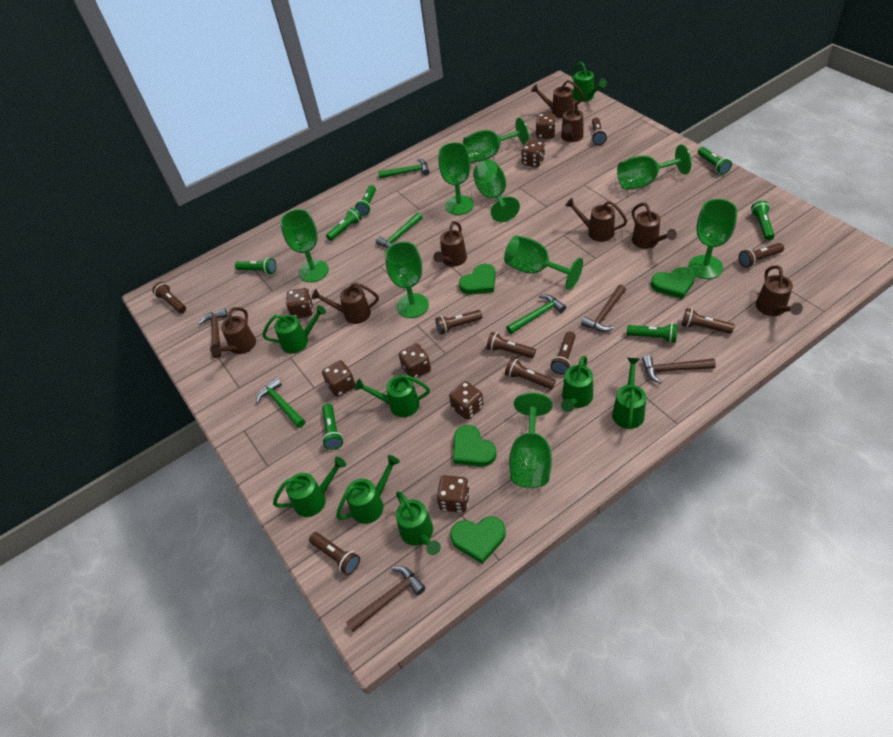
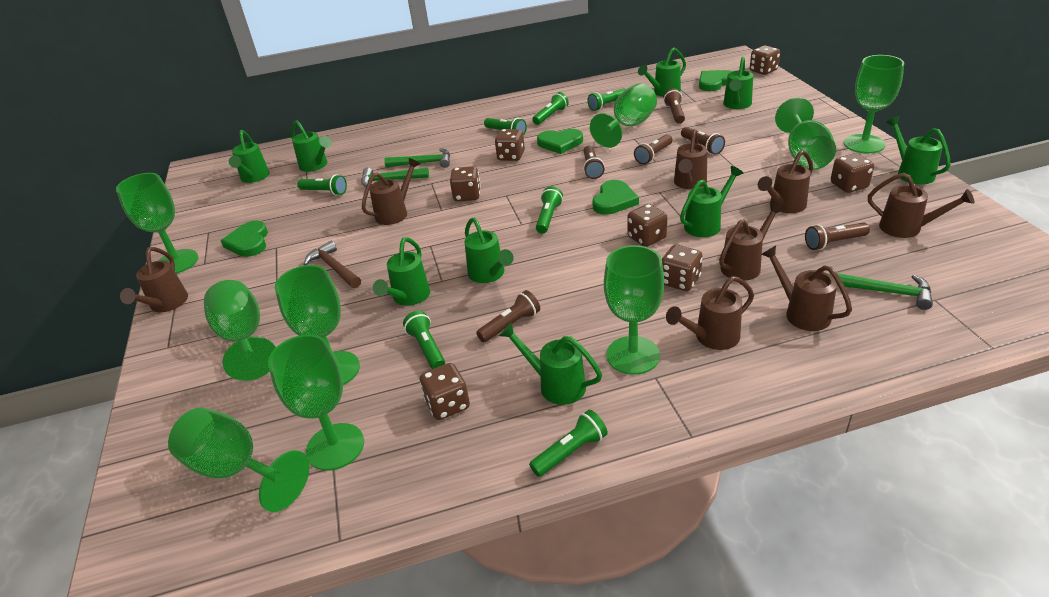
brown flashlight: [152,282,186,313] [309,532,360,575] [435,310,482,335] [487,332,536,358] [505,358,556,389] [550,332,576,374] [591,118,607,145] [682,308,735,334] [739,243,784,268] = 9 -> [476,290,540,342] [583,146,605,179] [634,134,672,165] [663,89,685,124] [681,127,725,155] [805,223,870,250] = 6
brown hammer: [199,308,228,358] [346,566,425,632] [581,285,626,332] [642,355,716,384] = 4 -> [303,241,361,288] = 1
green hammer: [256,378,305,428] [376,212,423,249] [378,159,430,179] [506,294,566,334] = 4 -> [361,167,429,187] [384,148,450,168] [831,273,933,310] = 3
green watering can: [262,305,326,354] [273,457,346,517] [336,455,400,524] [355,375,430,417] [396,491,441,555] [561,356,593,412] [571,62,607,102] [612,358,646,429] = 8 -> [229,130,270,183] [291,120,332,172] [373,237,430,306] [464,217,514,283] [499,322,602,405] [638,47,686,97] [680,166,743,237] [723,57,753,109] [885,116,951,185] = 9

